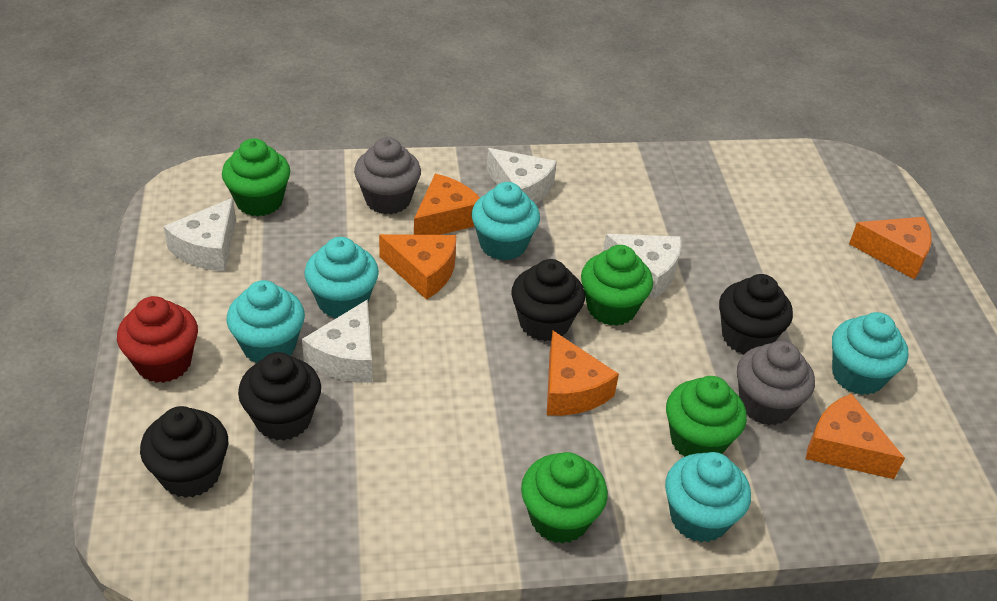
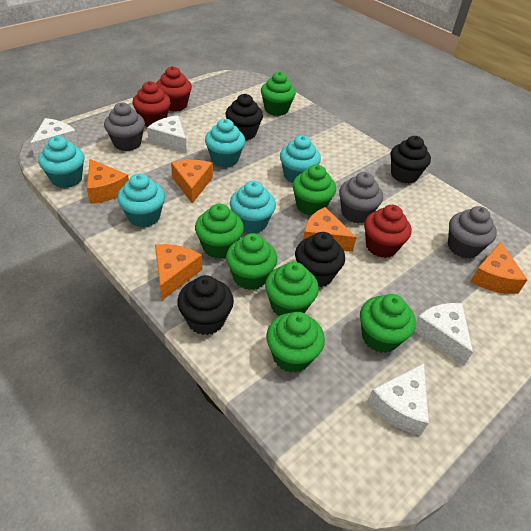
green cupcake: [222,138,290,216] [521,452,608,544] [581,245,653,326] [666,376,747,457] = 4 -> [195,204,244,259] [226,233,277,290] [261,72,296,116] [265,262,319,316] [266,312,325,373] [292,165,336,215] [360,294,416,353] = 7
grey cupcake: [354,137,421,214] [737,341,815,425] = 2 -> [104,102,145,151] [339,172,383,223] [448,206,497,259] = 3
red cupcake: [117,296,198,383] = 1 -> [132,81,171,127] [156,66,192,112] [364,205,411,258] = 3

